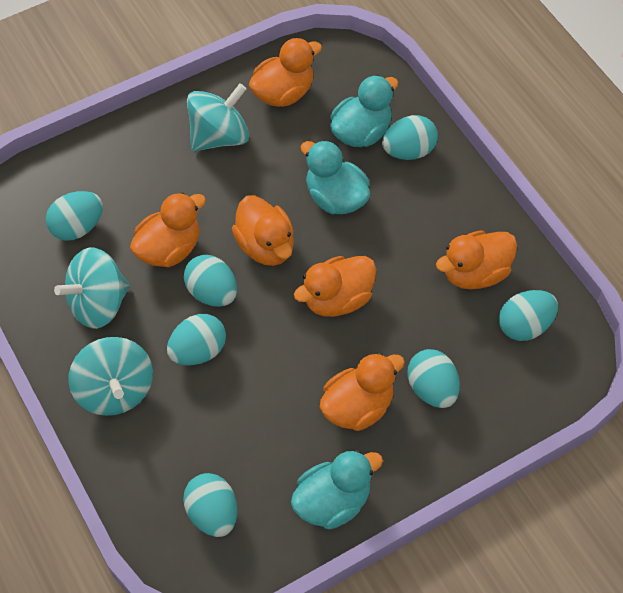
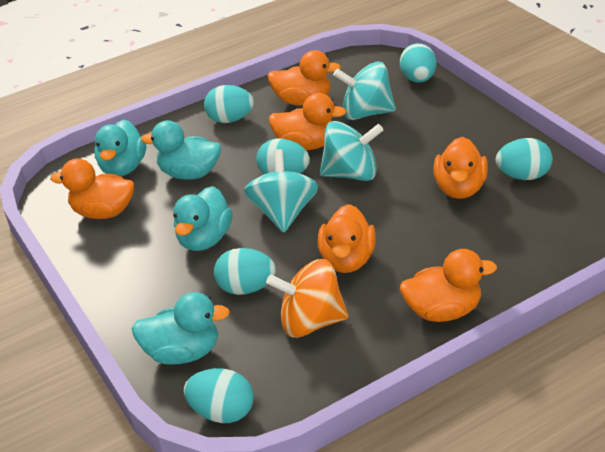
orange spinning top: none = 0 -> [266,259,349,338] = 1
turquoise duck: [291,450,383,529] [301,140,370,214] [330,75,398,147] = 3 -> [94,120,146,176] [132,292,230,365] [141,120,221,180] [173,186,233,251] = 4
turquoise egg: [46,191,103,241] [167,314,226,365] [183,473,237,537] [184,255,237,307] [382,115,438,160] [407,349,460,408] [499,290,558,341] = 7 -> [184,368,254,423] [204,85,254,123] [214,248,276,295] [256,139,310,174] [400,43,436,83] [496,138,553,180] = 6

